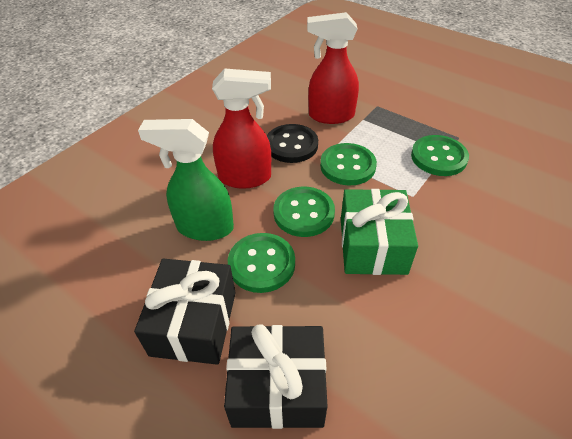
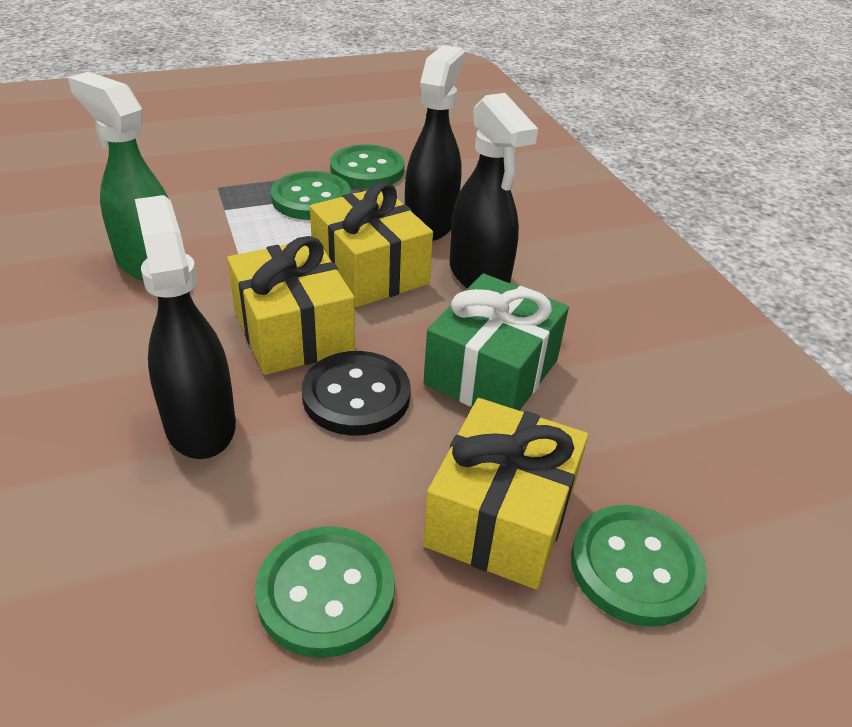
black gift: [134,258,236,365] [224,325,327,429] = 2 -> none = 0
black spray bottle: none = 0 -> [135,195,236,459] [405,45,464,241] [450,93,538,289] = 3
red spray bottle: [212,69,271,189] [307,12,359,124] = 2 -> none = 0
yellow gift: none = 0 -> [227,236,355,375] [310,182,433,307] [423,398,588,589] = 3

